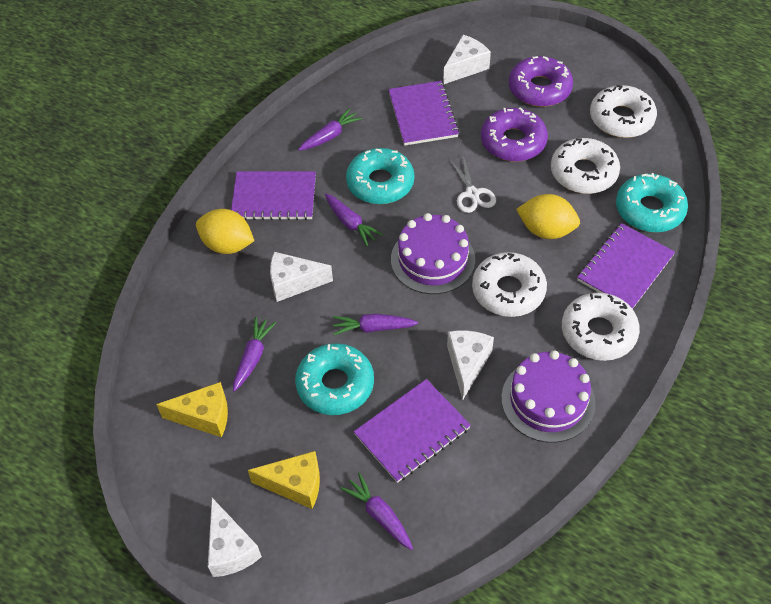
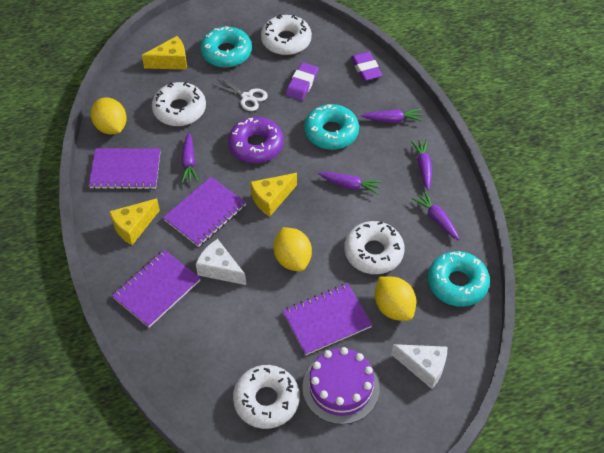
purple cake: [391,213,475,294] [501,350,595,443] = 2 -> [302,347,380,425] = 1
purple donut: [481,108,548,162] [509,56,573,107] = 2 -> [228,117,284,163] = 1
purple eraser: none = 0 -> [286,62,318,100] [351,52,382,81] = 2
white cheese: [208,498,262,577] [270,252,333,302] [443,35,491,84] [447,330,494,400] = 4 -> [196,239,246,285] [391,344,447,389] = 2
yellow cheese: [156,382,228,437] [248,451,320,509] = 2 -> [109,199,160,245] [142,36,187,70] [250,173,297,217] = 3
yellow lemon: [196,209,254,254] [516,194,580,239] = 2 -> [91,97,127,135] [273,227,312,271] [375,277,416,321] = 3

